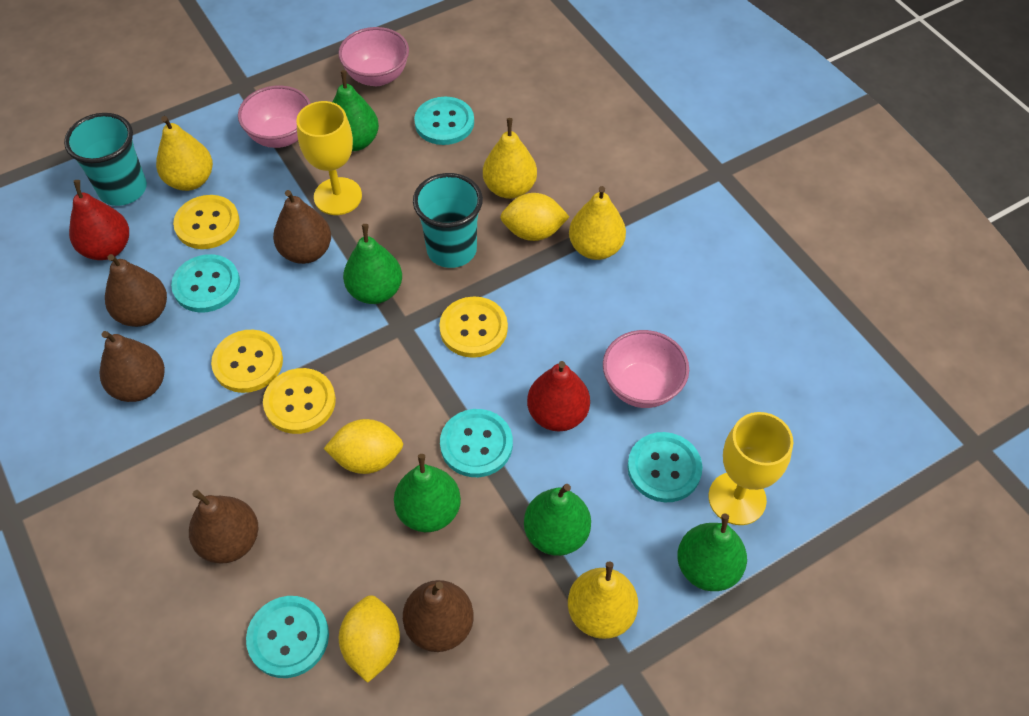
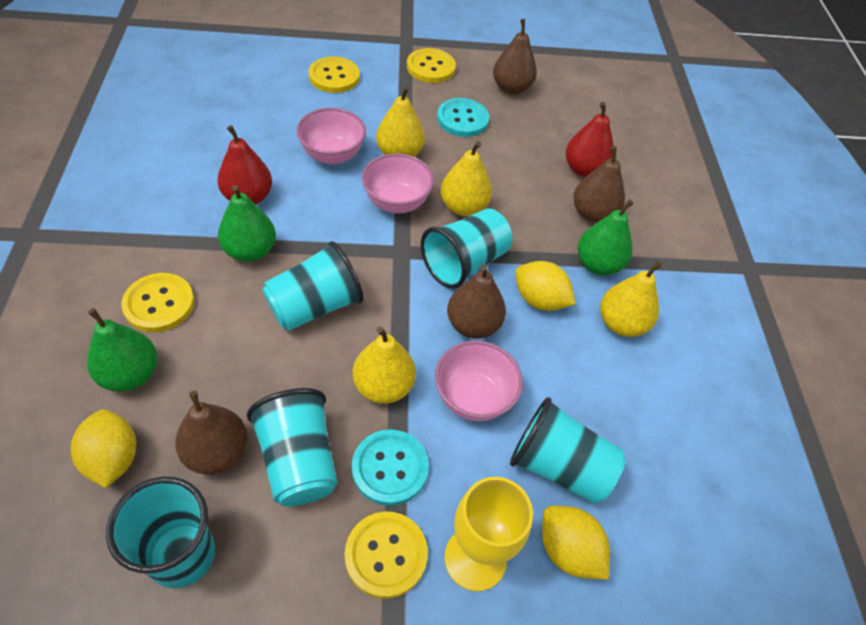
brown pear: [100,331,165,402] [105,254,167,327] [189,490,258,564] [273,190,331,264] [403,580,474,652] = 5 -> [175,391,248,475] [447,264,506,339] [493,19,537,95] [573,146,625,223] = 4
green pear: [333,70,379,151] [343,224,402,304] [394,454,461,532] [524,484,591,556] [677,514,747,591] = 5 -> [87,308,158,392] [218,185,276,262] [578,199,634,275] = 3
turquoise button: [171,254,240,313] [246,596,329,678] [414,97,474,145] [440,409,513,477] [627,432,703,502] = 5 -> [352,429,429,506] [437,98,489,137] = 2
turquoise cup: [64,113,147,206] [413,173,483,268] = 2 -> [106,477,215,589] [247,388,337,507] [262,241,364,331] [421,209,512,289] [510,397,626,504] = 5
yellow goblet: [296,101,362,215] [708,412,793,525] = 2 -> [444,477,533,591] = 1

